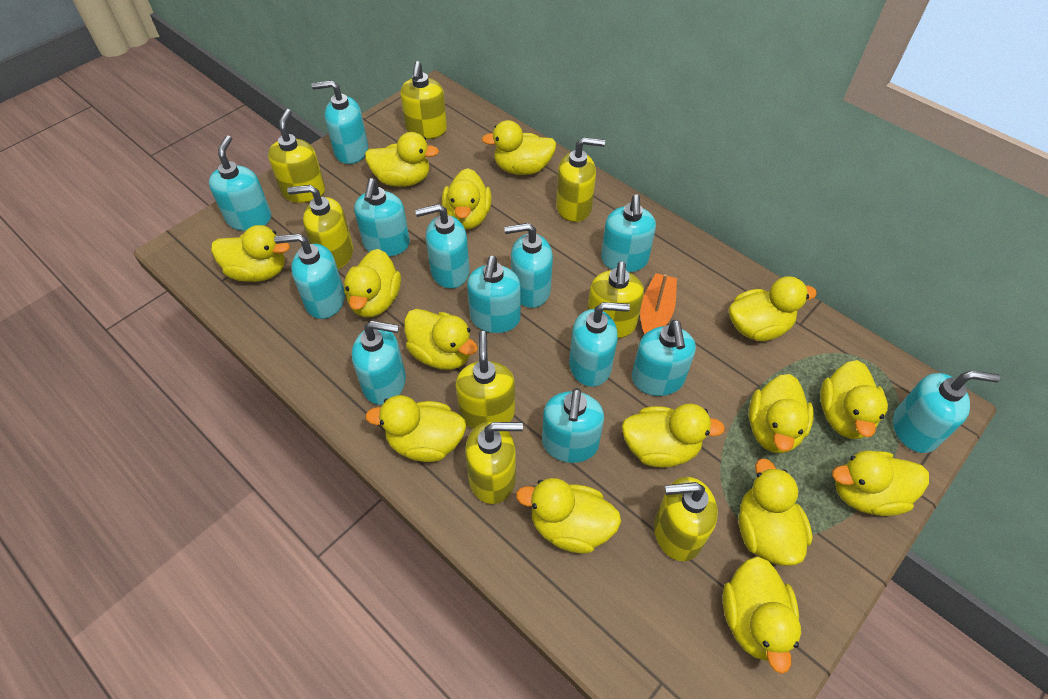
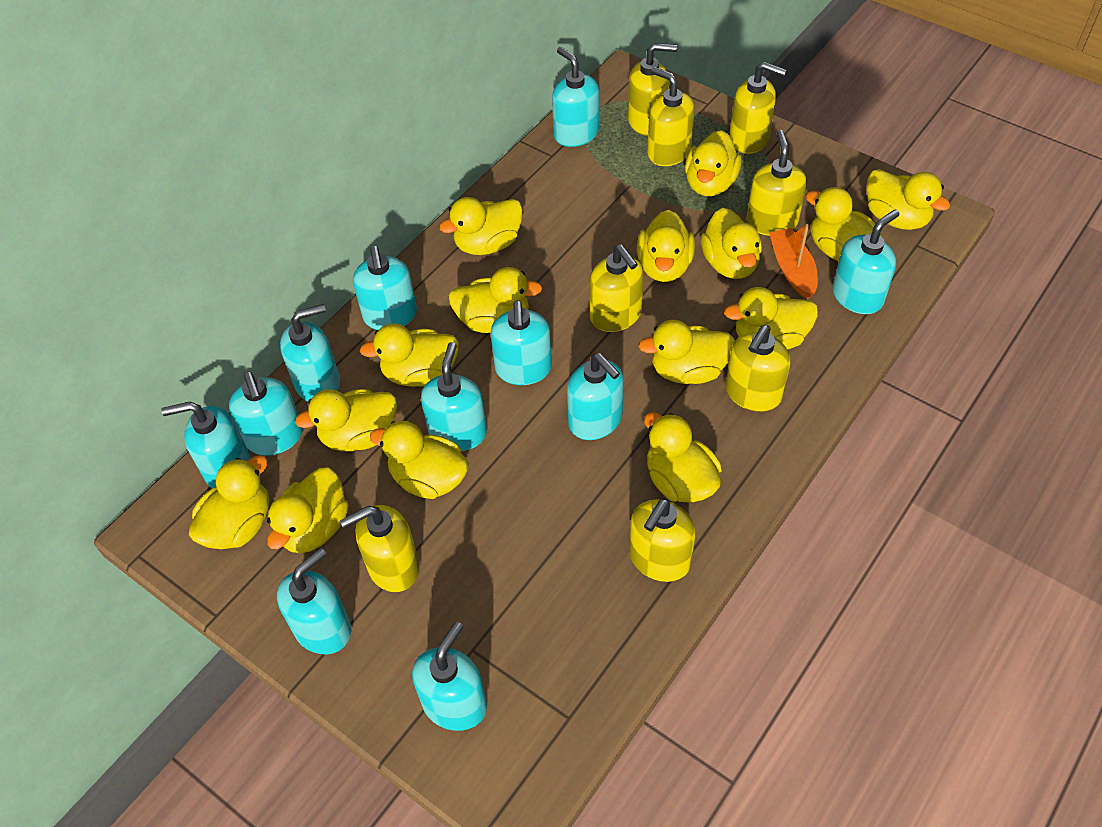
turquoise soap dispenser: [209,135,271,231] [274,233,345,319] [311,80,368,164] [352,321,406,405] [354,178,410,257] [415,204,470,289] [467,256,521,333] [504,223,553,308] [542,388,604,463] [569,302,630,387] [601,195,656,273] [632,320,696,396] [893,370,1000,453] = 13 -> [161,402,250,488] [229,372,303,456] [277,548,351,654] [280,304,340,401] [353,246,417,330] [412,622,487,731] [421,342,487,451] [490,300,552,385] [552,47,599,147] [567,353,624,440] [832,209,899,314] = 11

